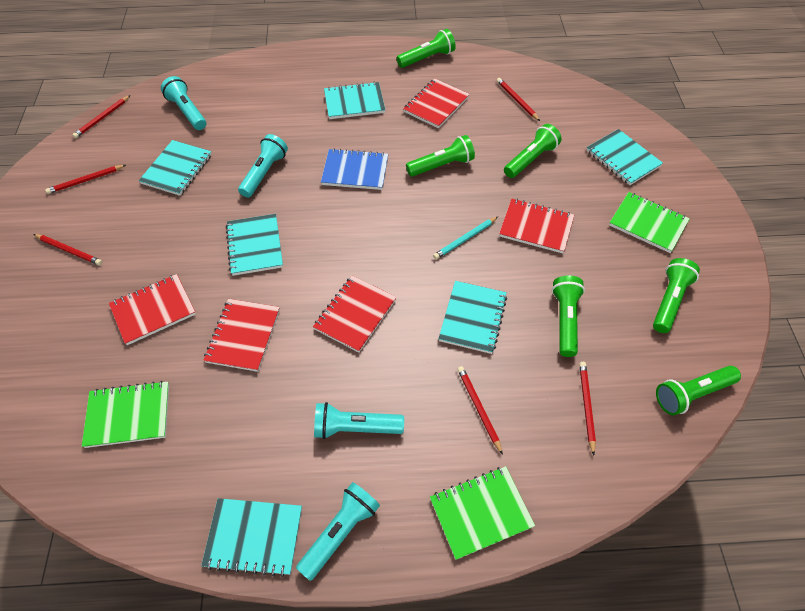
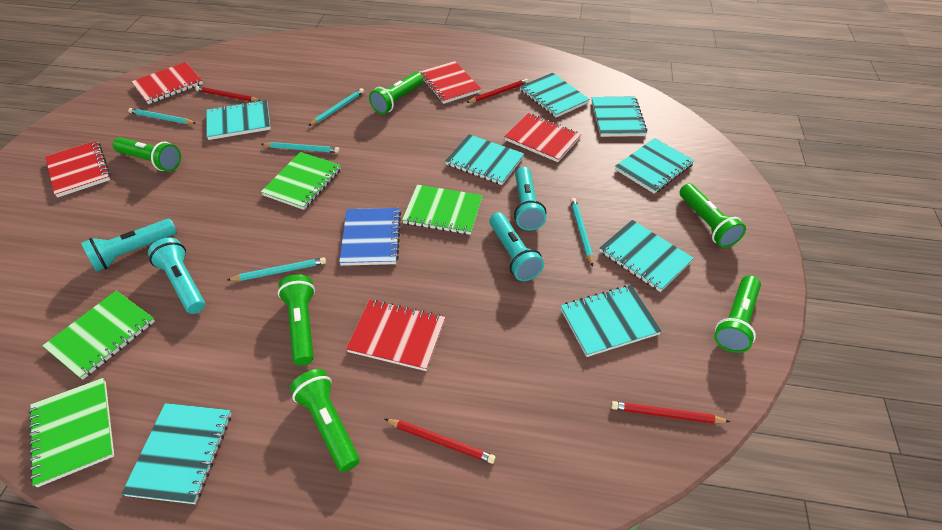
green notebook: [82,381,169,448] [430,466,535,560] [609,192,690,253] = 3 -> [28,378,114,487] [43,291,155,380] [261,152,341,210] [402,185,483,235] = 4
red pencil: [34,234,102,265] [45,165,126,194] [72,95,130,138] [457,366,503,455] [497,78,540,121] [579,362,596,455] = 6 -> [195,86,261,102] [385,419,496,464] [466,78,529,103] [611,401,730,424] = 4
turquoise notebook: [139,140,212,196] [201,498,302,577] [226,214,283,276] [324,82,385,119] [438,281,507,354] [587,129,663,185] = 6 -> [121,403,231,504] [206,100,271,140] [445,134,524,185] [520,73,590,117] [561,285,662,357] [592,96,648,137] [599,220,694,292] [615,138,694,194] = 8
turquoise pencil: [433,217,498,259] = 1 -> [128,108,196,124] [228,257,326,281] [261,142,340,153] [309,88,364,126] [570,198,593,266] = 5

